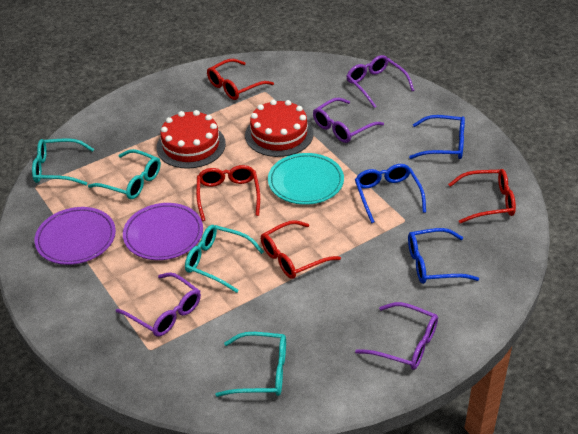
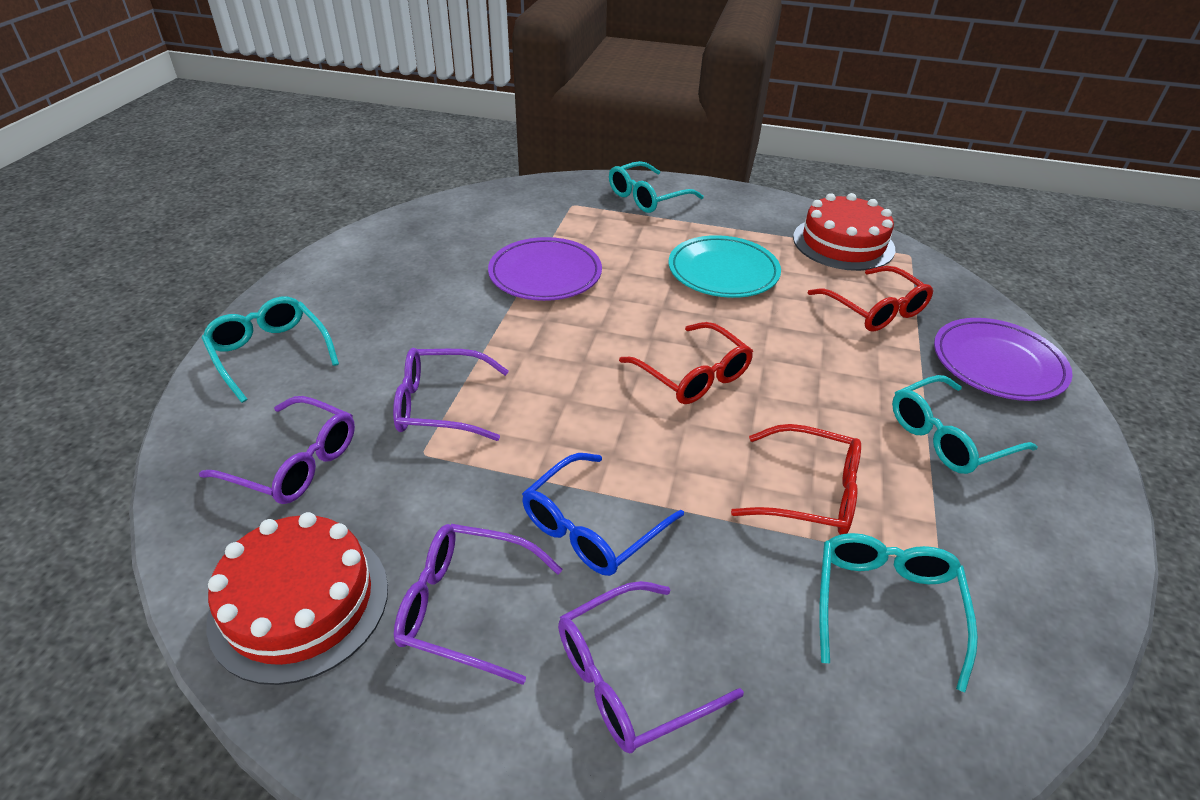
blue glasses: [355,164,426,223] [408,228,479,284] [409,115,465,159] = 3 -> [522,453,684,576] = 1
red glasses: [196,165,260,221] [207,59,274,100] [261,220,341,279] [448,169,516,224] = 4 -> [619,322,753,404] [731,424,861,535] [808,266,933,332] = 3

